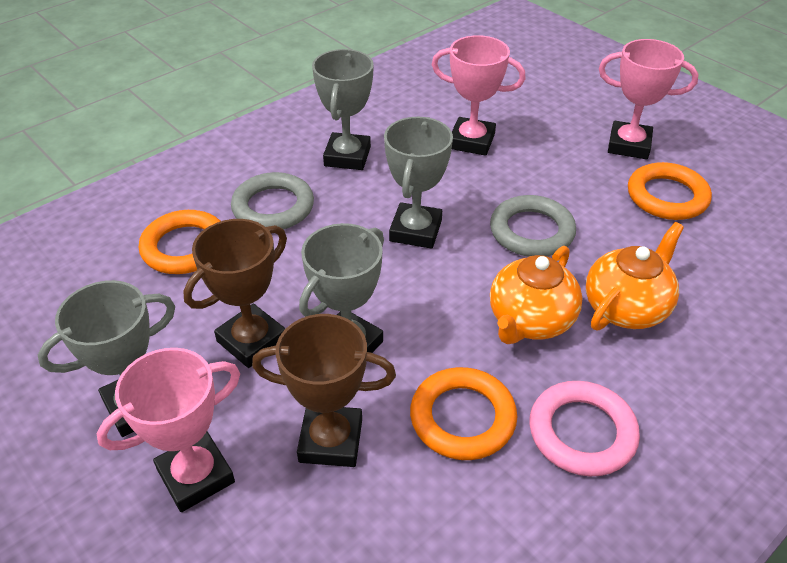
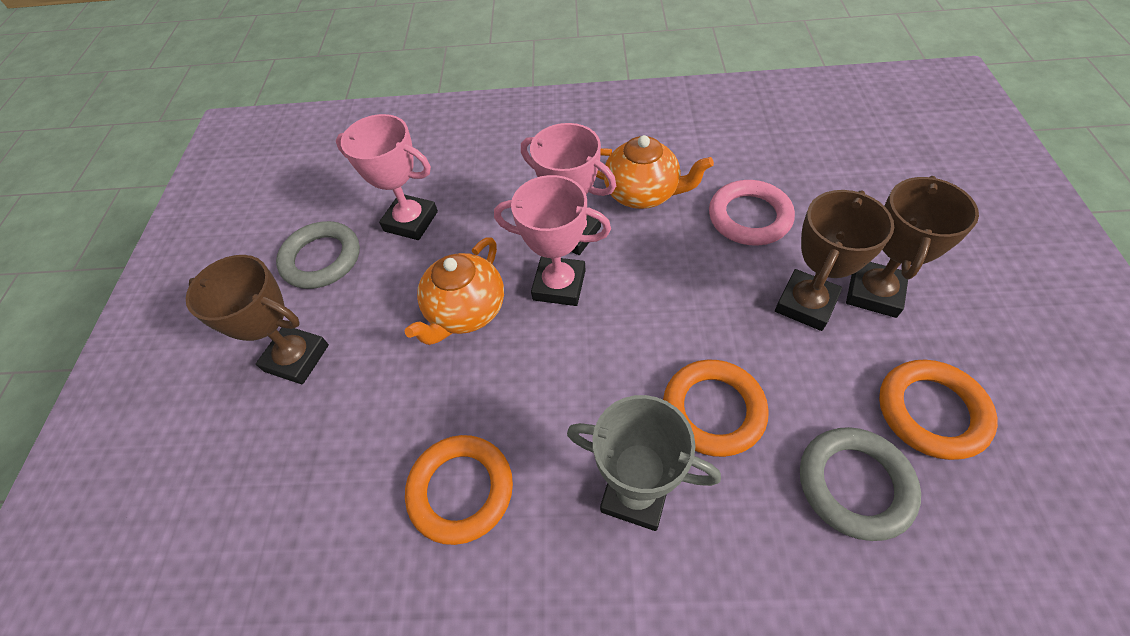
brown trophy: [183,219,287,368] [252,314,396,467] = 2 -> [186,255,329,384] [775,190,894,331] [846,176,979,318] = 3
grey trophy: [38,280,175,437] [299,223,384,353] [312,49,374,170] [384,117,453,249] = 4 -> [567,395,721,531] = 1

